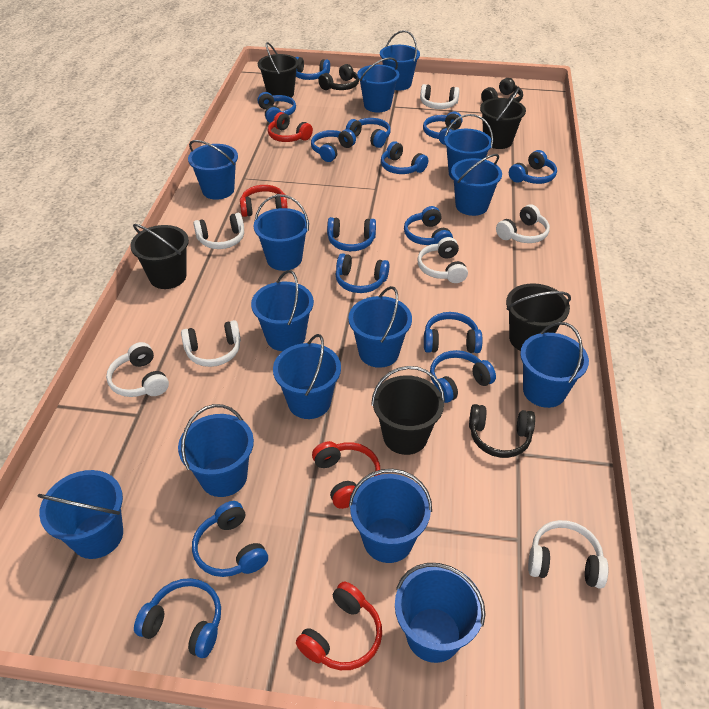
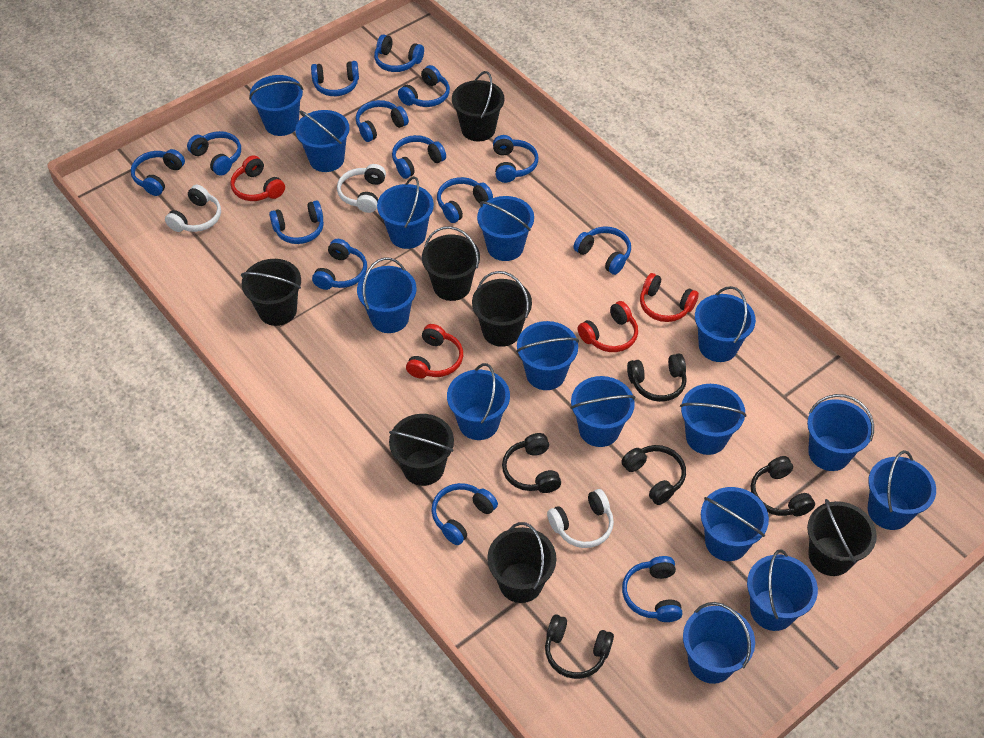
black bucket: [130,224,189,289] [258,42,299,98] [371,366,445,455] [480,88,526,149] [506,283,571,351] = 5 -> [241,259,301,326] [389,414,454,486] [422,226,480,301] [452,71,504,141] [472,271,532,347] [487,522,556,603] [807,499,877,576] = 7
black headphones: [318,64,359,90] [469,404,535,458] [481,78,523,102] = 3 -> [502,433,561,493] [545,614,614,679] [621,445,686,505] [627,354,687,402] [751,456,815,516] = 5
blue bucket: [38,470,123,559] [178,404,254,497] [188,140,238,200] [251,270,314,351] [254,194,309,271] [273,334,341,419] [348,286,412,368] [349,469,432,563] [357,57,400,113] [380,30,420,90] [395,563,486,663] [444,114,493,180] [451,154,502,216] [520,322,589,408] = 14 -> [249,75,303,136] [295,110,350,172] [357,258,417,333] [377,176,434,249] [447,363,510,440] [477,196,534,261] [516,321,579,390] [570,376,635,447] [680,384,746,455] [683,602,755,684] [695,286,756,362] [701,487,769,561] [747,549,818,631] [807,394,874,471] [868,450,936,530] = 15
white headphones: [106,342,169,397] [181,320,241,367] [193,213,244,249] [417,237,468,283] [420,84,460,109] [496,204,550,243] [528,520,608,589] = 7 -> [165,185,221,232] [337,164,386,213] [547,489,614,548] = 3

